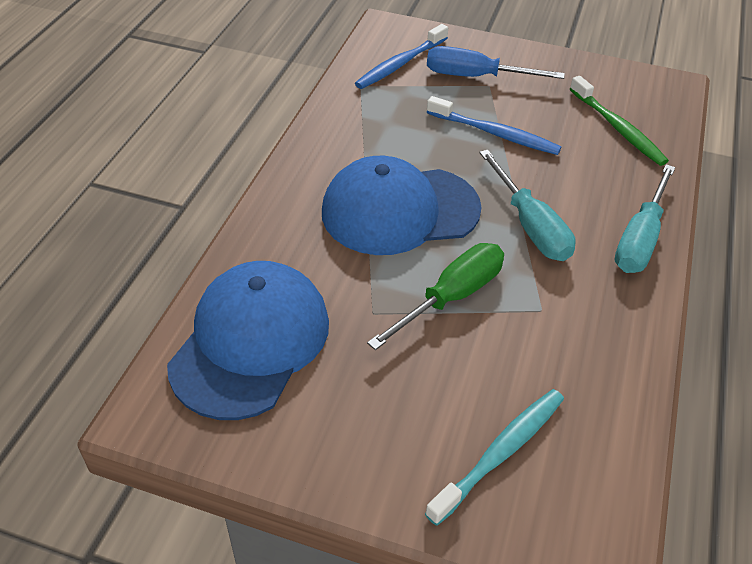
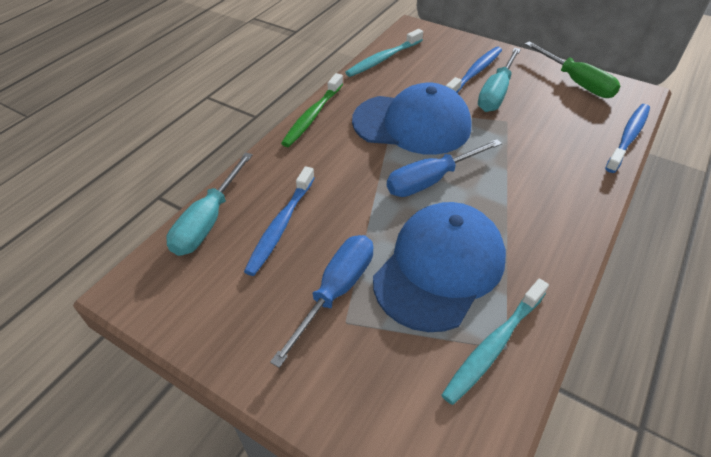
blue screwdriver: [427,46,565,79] = 1 -> [270,235,373,368] [387,139,502,197] = 2
blue toothbrush: [355,24,448,89] [427,96,562,155] = 2 -> [244,166,315,276] [446,47,502,93] [605,104,650,173] = 3
turquoise toothbrush: [425,389,564,526] = 1 -> [345,29,423,77] [442,279,549,405] = 2

